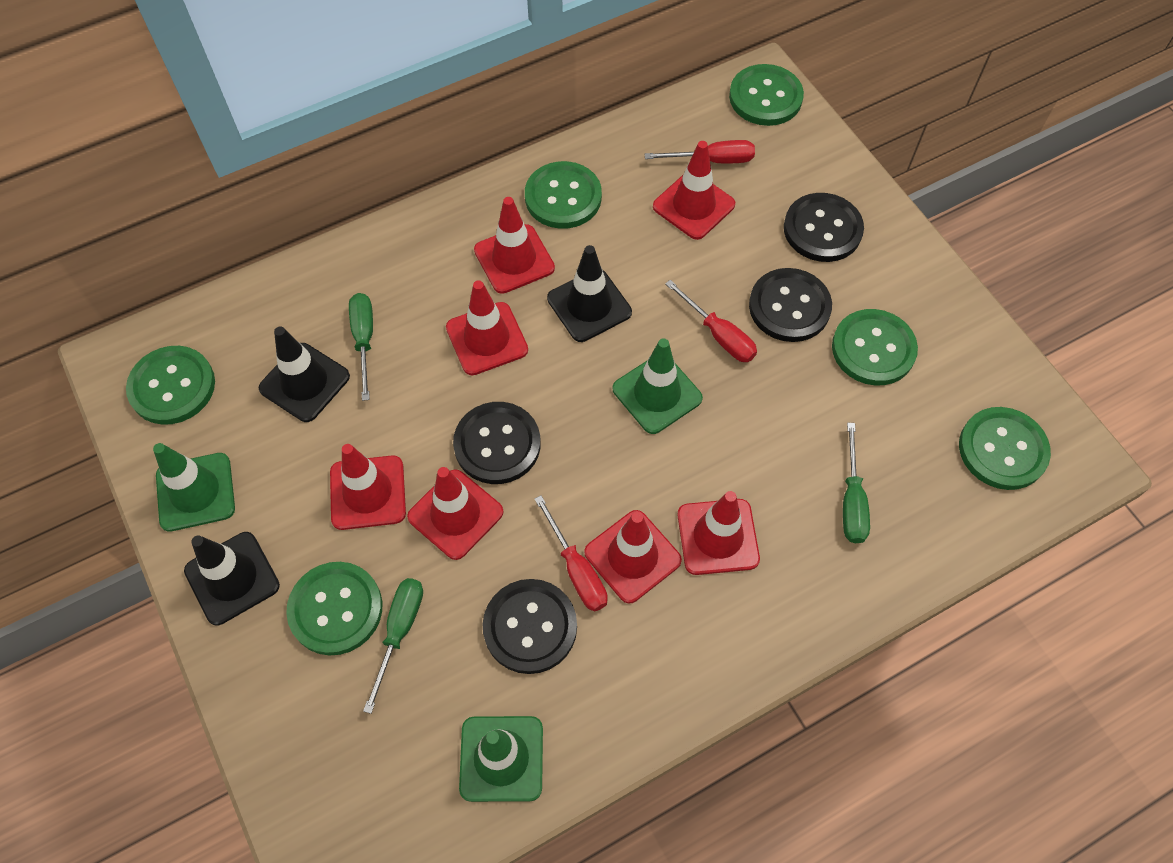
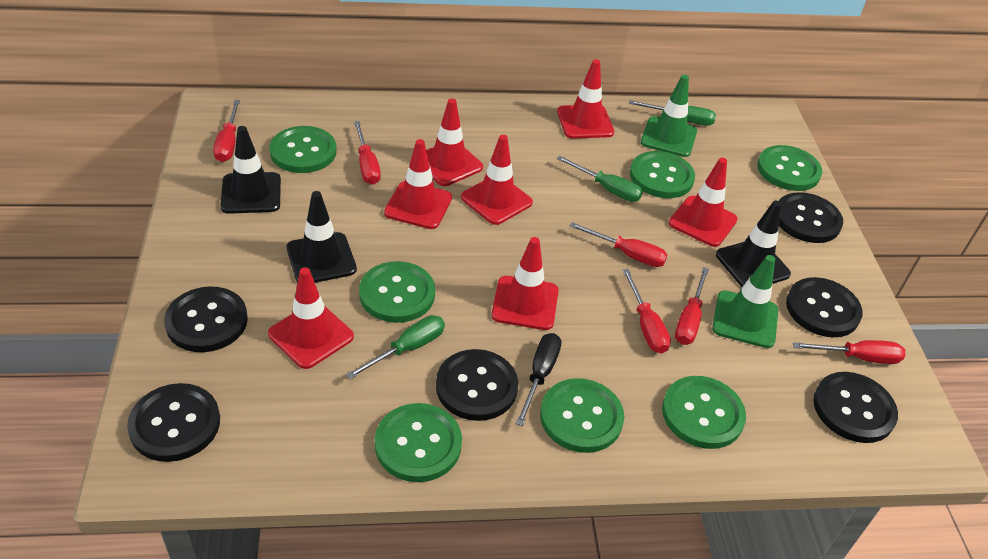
black button: [453,402,541,484] [482,579,577,674] [749,268,832,342] [784,193,864,262] = 4 -> [127,383,220,462] [164,286,248,352] [436,349,518,421] [779,192,843,243] [786,277,863,337] [813,372,898,443] = 6
black screwdriver: none = 0 -> [516,333,561,426] = 1
green button: [126,346,215,425] [286,562,382,655] [525,161,602,229] [729,64,804,126] [832,309,918,385] [959,407,1051,490] = 6 -> [269,126,337,173] [359,261,435,323] [375,403,462,482] [540,378,624,453] [630,151,695,198] [662,376,746,449] [757,145,822,191] = 7
green traffic cone: [153,443,235,532] [459,716,543,802] [613,338,703,434] = 3 -> [641,75,697,157] [712,255,778,348] = 2
red screwdriver: [535,496,608,612] [645,140,755,163] [665,280,757,362] = 3 -> [213,100,240,162] [354,121,381,185] [570,222,667,267] [623,269,671,354] [675,267,709,345] [793,340,905,364] = 6

